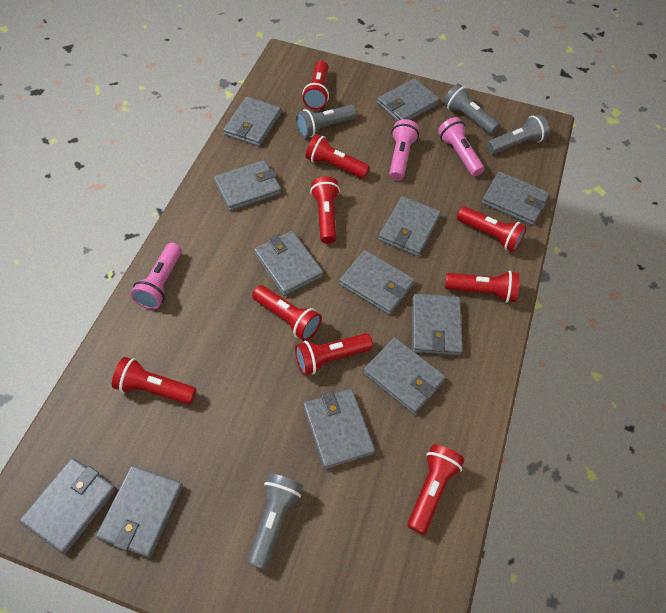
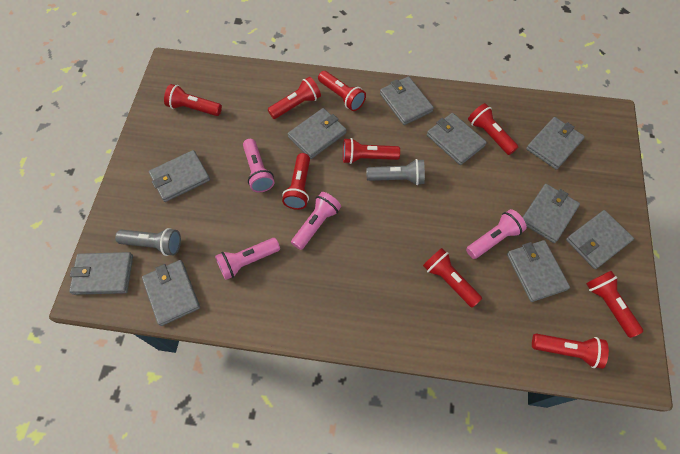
grey flashlight: [247,474,303,570] [296,105,357,138] [443,84,500,134] [487,114,549,154] = 4 -> [115,228,181,256] [366,159,425,185] = 2
grey wallet: [19,458,116,554] [96,466,183,558] [214,160,281,211] [223,97,281,146] [254,231,323,296] [303,389,375,469] [339,250,415,315] [363,337,446,414] [377,78,440,121] [379,196,441,256] [412,294,463,356] [482,171,550,226] = 12 -> [69,252,133,295] [142,260,200,326] [149,150,210,202] [288,108,347,159] [380,76,434,125] [427,113,487,165] [507,240,570,302] [522,184,580,243] [526,117,585,170] [566,210,634,269] = 10
pink flashlight: [131,243,182,309] [389,119,419,181] [438,117,484,177] = 3 -> [215,238,280,280] [243,139,274,192] [291,192,341,250] [466,209,527,259] = 4

